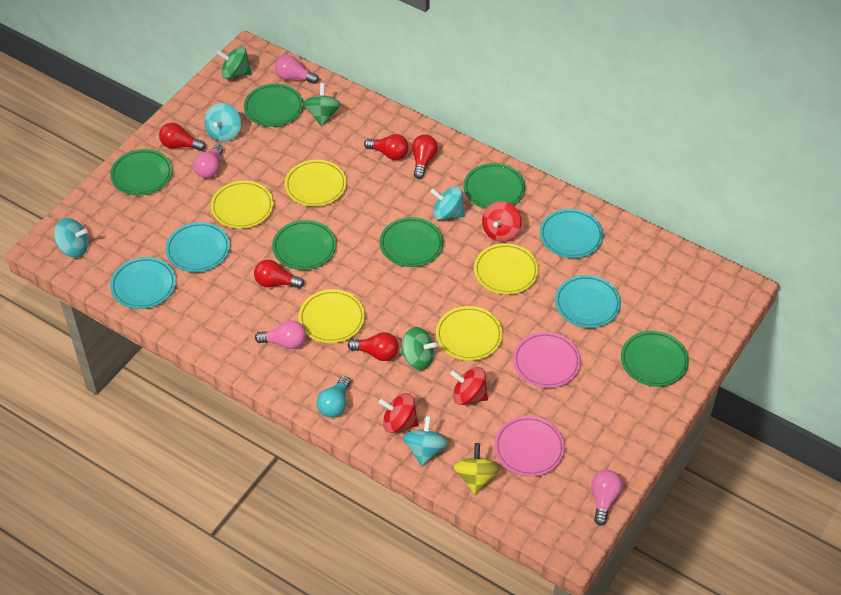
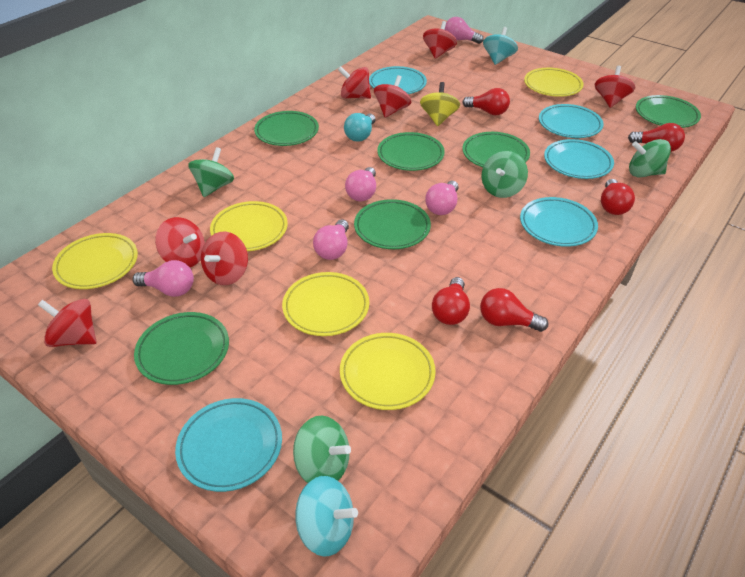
green spinning top: [216,46,252,79] [303,83,341,126] [400,327,438,370] = 3 -> [188,147,234,197] [293,416,351,483] [481,151,528,198] [629,139,671,177] = 4
pink light bulb: [193,144,224,178] [255,320,306,349] [275,55,319,84] [591,470,622,526] = 4 -> [133,260,194,297] [313,220,349,260] [345,167,376,201] [425,181,459,215] [445,17,484,44] = 5
pink plate: [494,416,565,477] [513,332,581,388] = 2 -> none = 0
red spinning top: [379,393,419,433] [450,367,488,405] [482,201,521,242] = 3 -> [38,299,97,347] [155,217,205,267] [201,231,248,285] [338,66,371,99] [374,75,411,118] [423,21,457,58] [595,66,635,108] = 7
turquoise plate: [110,257,176,309] [166,222,230,272] [540,209,603,258] [555,275,621,328] = 4 -> [175,398,282,492] [369,66,427,94] [520,197,598,247] [539,104,603,138] [544,139,614,179] = 5
turquoise spinning top: [54,218,89,258] [204,103,241,142] [403,416,448,466] [430,186,465,220] = 4 -> [295,476,358,557] [483,27,518,65] = 2

